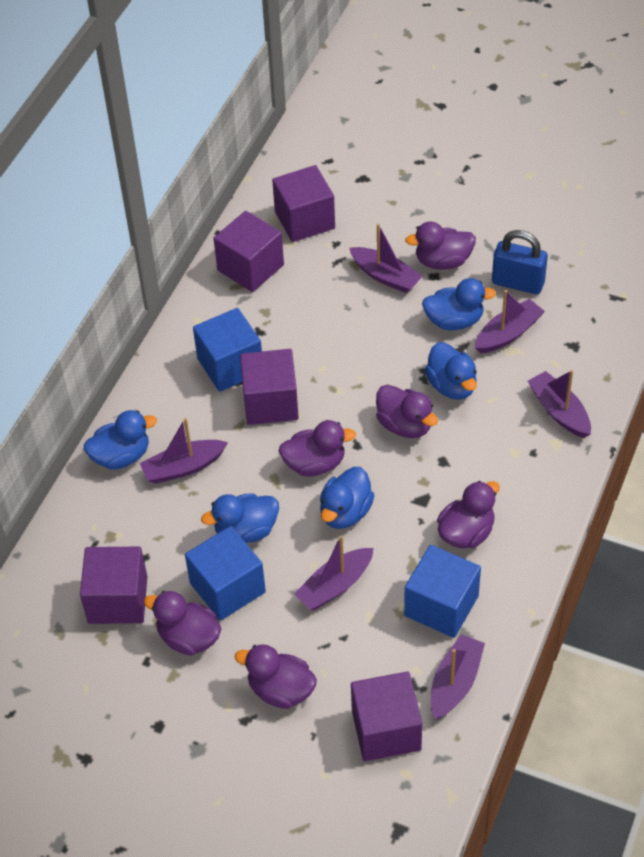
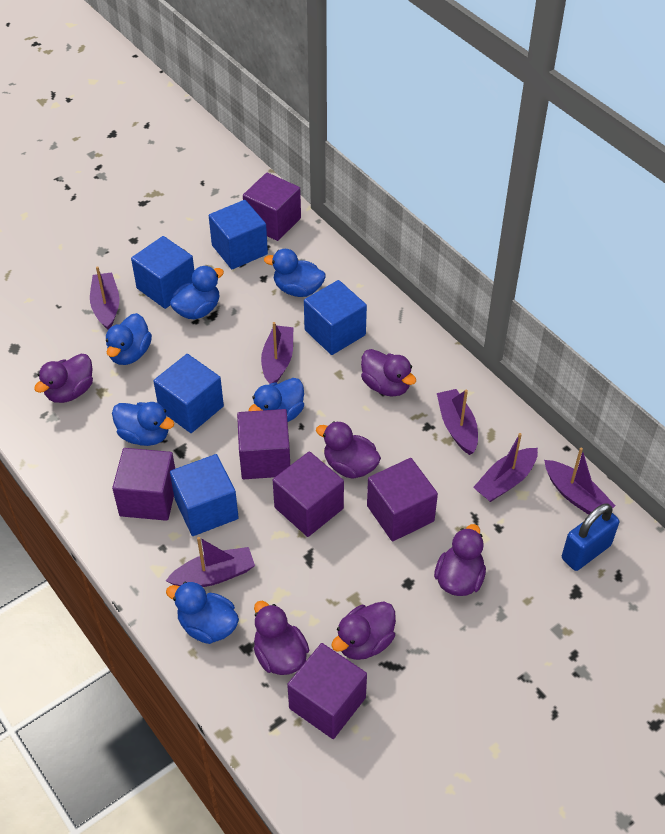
blue cube: [185,526,266,620] [193,308,262,392] [404,545,481,638] = 3 -> [131,236,194,309] [154,354,224,433] [170,454,239,536] [209,200,268,269] [304,280,367,355] = 5
blue duck: [84,410,157,470] [201,493,279,543] [320,467,375,529] [422,278,496,330] [425,342,477,400] = 5 -> [106,313,152,365] [112,402,174,446] [166,582,239,644] [170,266,224,320] [249,378,304,422] [264,249,326,297] = 6
purple cube: [80,547,147,624] [213,211,284,292] [240,349,299,425] [272,165,335,242] [351,672,422,761] = 5 -> [112,448,175,521] [237,409,290,479] [243,172,301,241] [273,451,344,537] [287,643,367,739] [367,458,438,542] = 6

